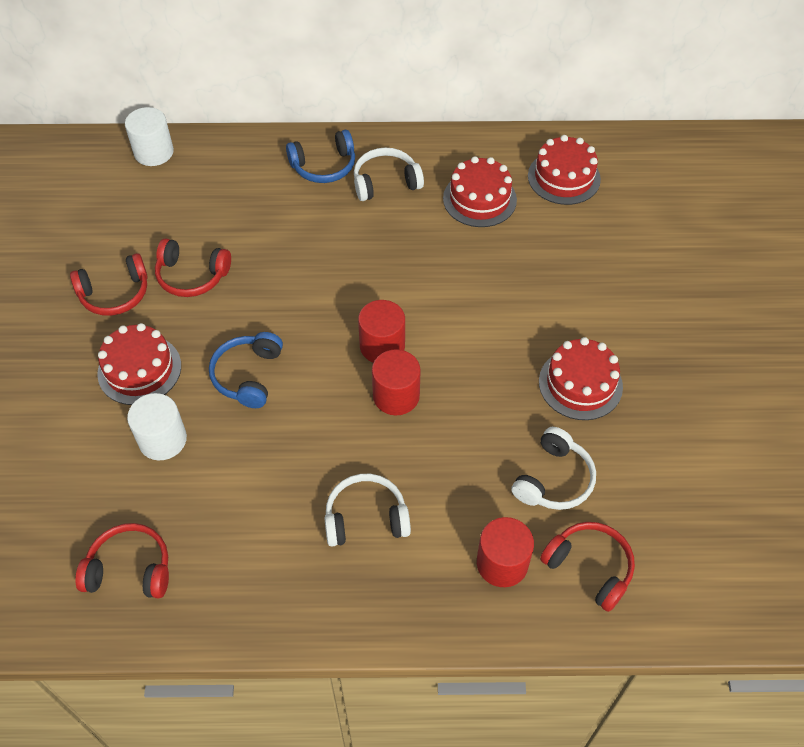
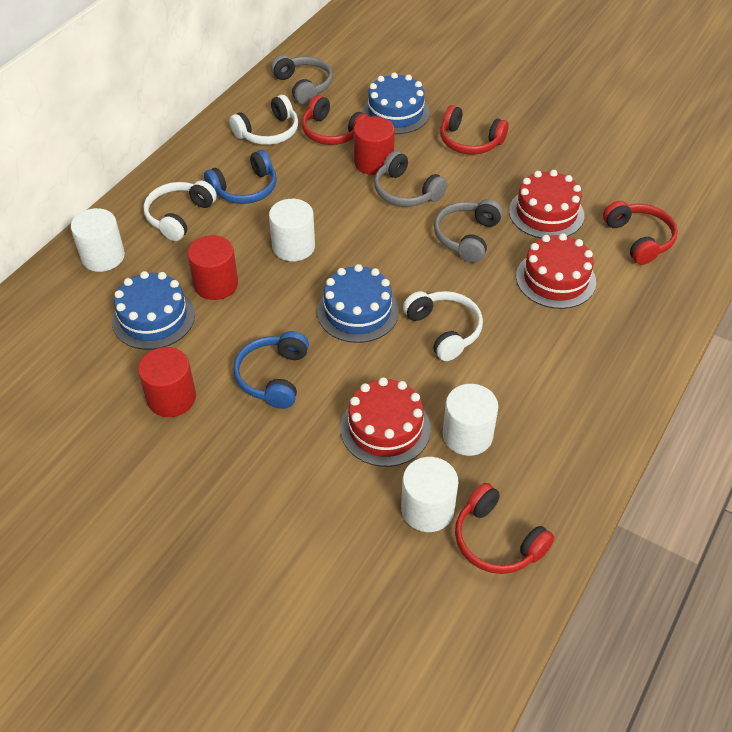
blue cake: none = 0 -> [112,271,195,350] [317,264,399,343] [362,72,430,134] = 3
grey headphones: none = 0 -> [271,55,333,105] [374,151,448,207] [434,199,503,263] = 3
red cake: [97,323,181,405] [443,156,517,227] [528,135,601,205] [539,337,623,420] = 4 -> [340,377,431,467] [509,170,584,238] [516,233,596,309] = 3
white cylinder: [125,107,174,166] [127,393,187,460] = 2 -> [71,208,125,272] [269,199,315,261] [401,457,458,532] [443,384,499,456] = 4

